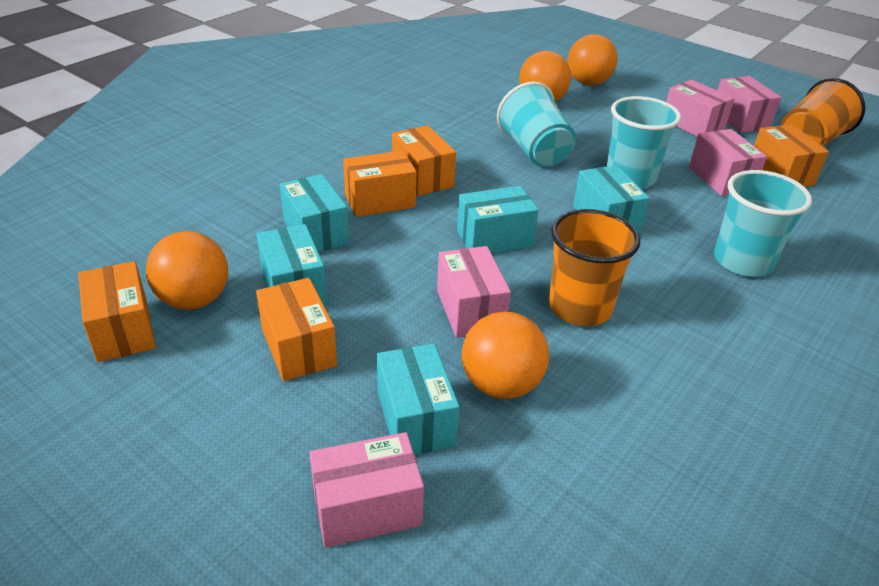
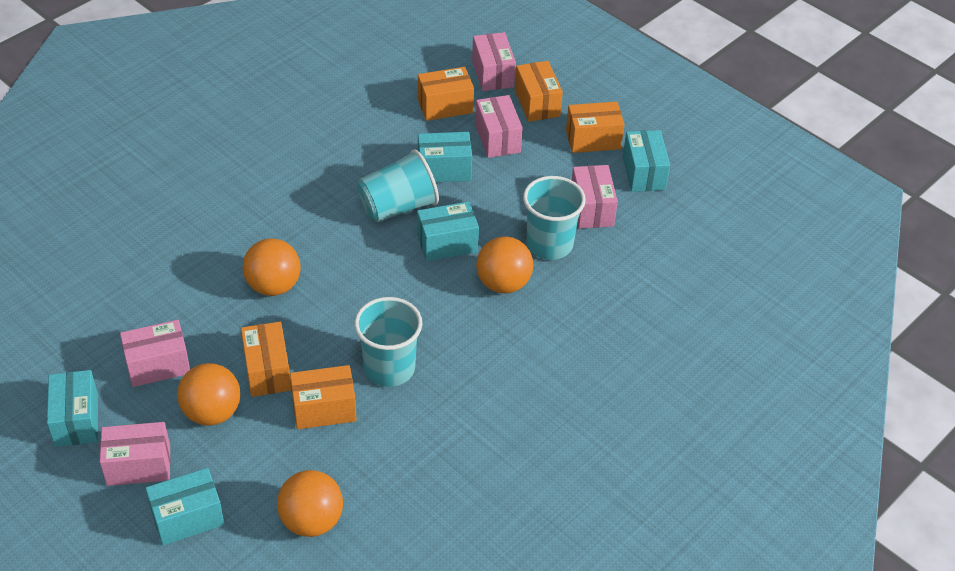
orange cup: [549,209,641,326] [780,78,865,147] = 2 -> none = 0

